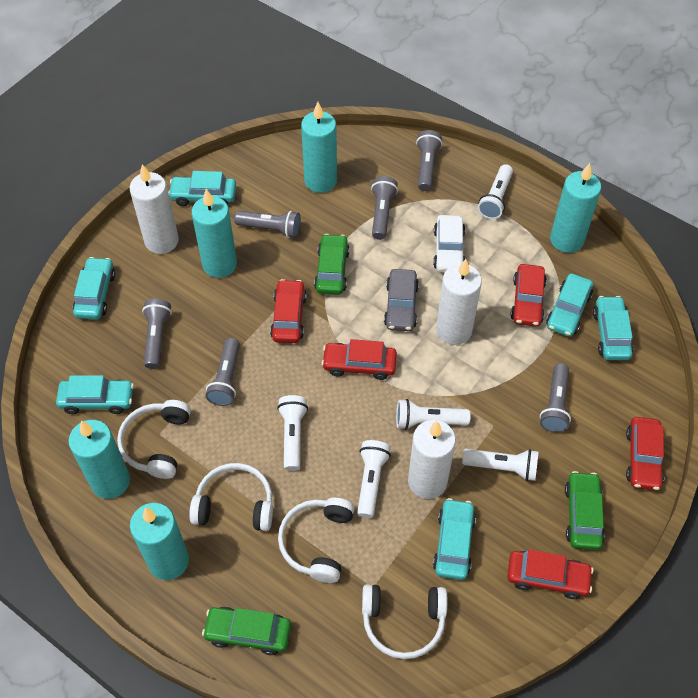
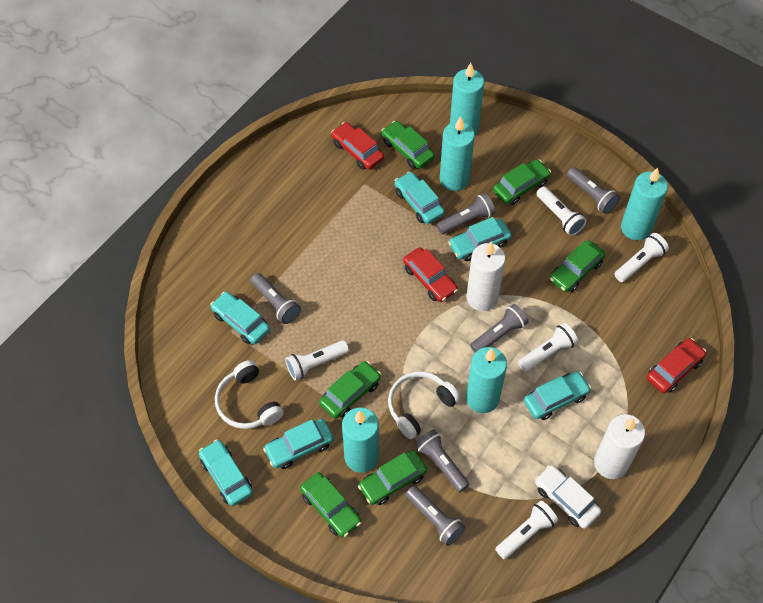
green car: [202,607,291,655] [314,234,350,295] [565,471,605,550] = 3 -> [300,472,361,538] [319,361,381,419] [358,451,427,505] [381,121,435,169] [493,159,551,205] [550,240,605,292] = 6
grey car: [384,269,419,331] = 1 -> none = 0
red car: [270,279,307,343] [321,339,397,380] [507,549,593,599] [510,264,547,327] [626,417,664,490] = 5 -> [331,122,384,170] [403,247,458,302] [647,338,706,393] = 3
white candle: [130,164,179,254] [408,420,456,499] [436,259,482,345] = 3 -> [466,242,506,311] [594,414,645,479] = 2
white headphones: [117,400,191,479] [189,463,273,531] [278,498,354,583] [362,584,447,659] = 4 -> [215,360,284,429] [388,371,461,439] = 2

